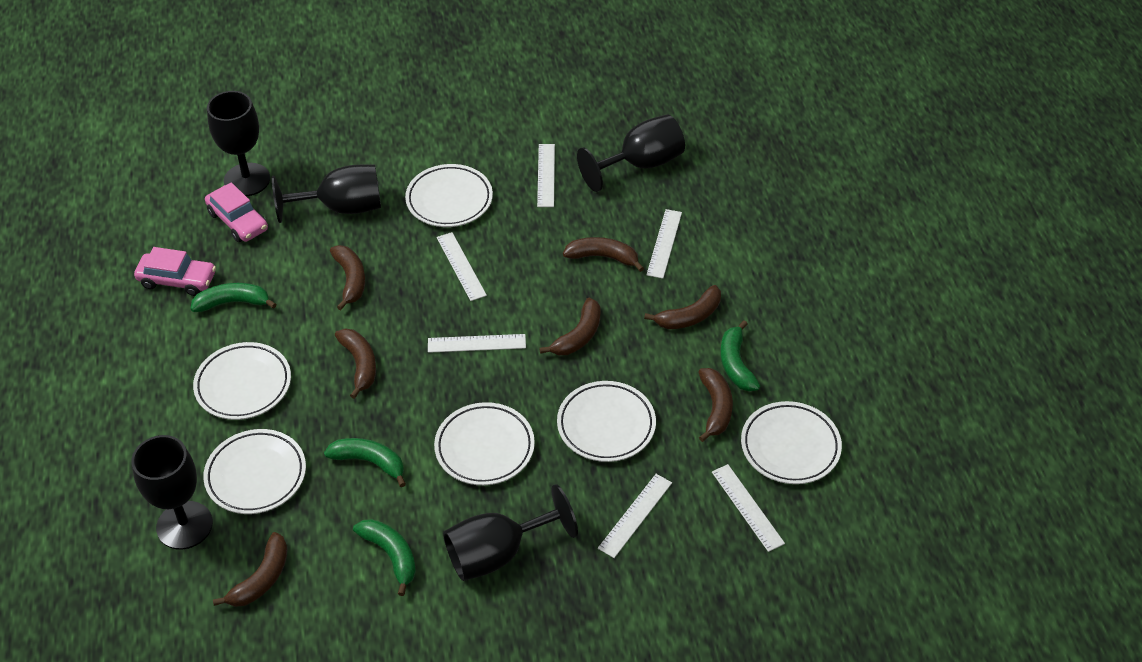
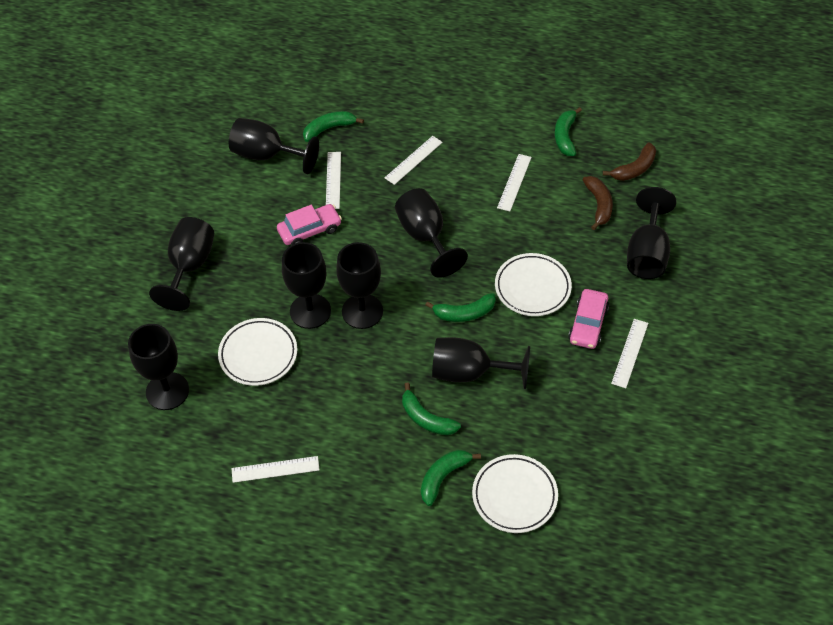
black goblet: [132,435,213,550] [207,91,270,196] [272,165,381,223] [443,484,578,581] [577,114,685,192] = 5 -> [128,324,189,410] [149,217,214,311] [229,118,319,174] [282,242,331,329] [336,242,383,329] [395,188,468,278] [432,338,530,389] [627,187,676,279] = 8
brown banana: [213,532,288,607] [330,245,365,310] [335,328,376,399] [539,298,600,355] [563,237,644,272] [644,285,721,329] [698,368,733,442] = 7 -> [583,176,613,230] [603,142,656,181] = 2
green banana: [190,283,276,312] [324,438,406,487] [353,519,416,596] [720,320,760,391] = 4 -> [303,111,364,142] [402,383,461,435] [421,450,481,506] [426,293,496,322] [554,107,582,156] = 5
white plate: [193,342,291,420] [203,429,306,514] [405,164,493,227] [434,402,535,485] [557,381,656,462] [741,401,842,484] = 6 -> [218,318,297,386] [472,454,558,533] [495,253,572,316] = 3
white ruler: [428,334,526,353] [437,232,487,301] [537,144,555,207] [598,474,672,558] [646,209,682,279] [712,464,785,552] = 6 -> [232,456,320,483] [326,152,341,209] [384,136,443,185] [497,154,532,212] [611,319,648,388] = 5

